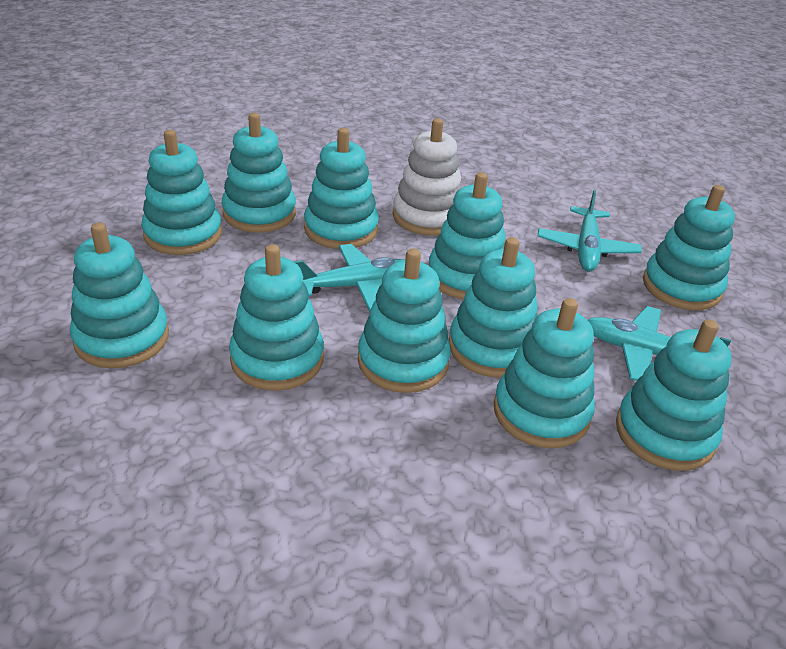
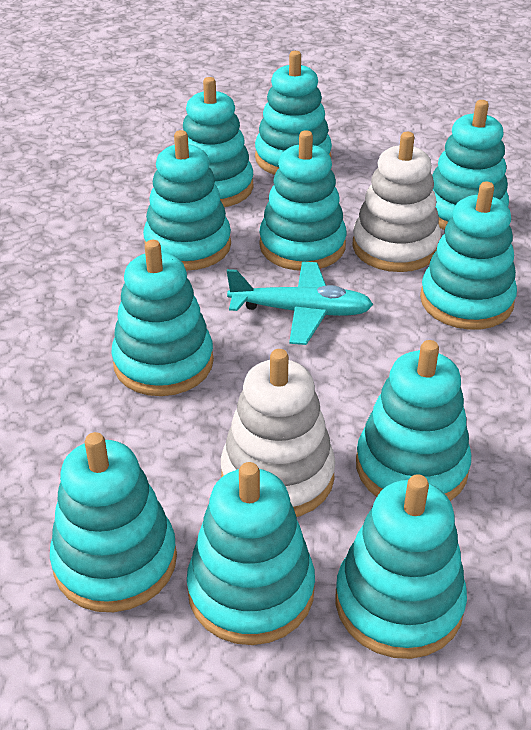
turquoise plane: [293,244,405,312] [538,190,642,271] [587,306,731,381] = 3 -> [227,261,373,345] = 1
white stacking toy: [393,118,462,236] = 1 -> [221,349,335,517] [352,132,441,272] = 2

